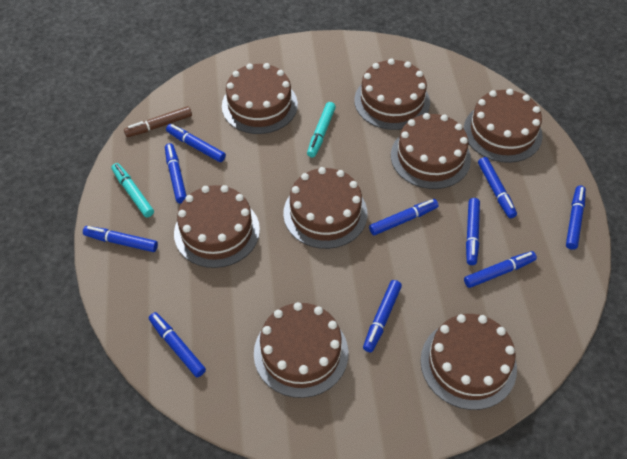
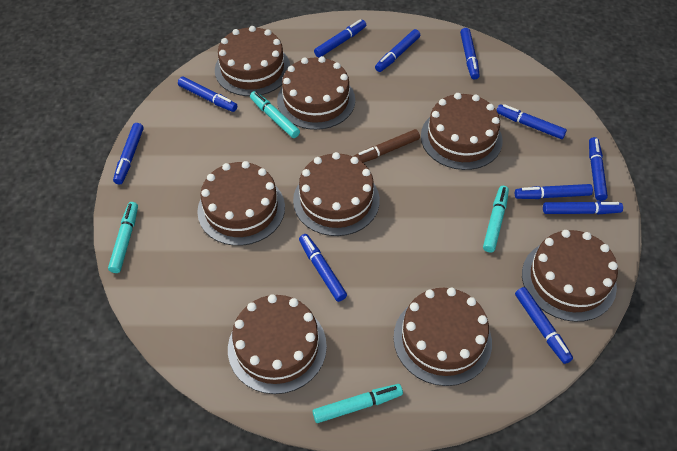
blue marker: [83,226,158,252] [149,312,206,377] [165,143,187,204] [166,124,226,162] [363,280,402,352] [369,199,438,235] [464,251,537,288] [466,198,480,265] [478,157,517,218] [566,185,586,250] = 10 -> [113,123,144,185] [178,77,237,112] [299,234,347,302] [314,19,366,58] [375,29,420,72] [460,28,480,80] [497,104,567,139] [515,184,593,199] [515,287,573,364] [543,201,623,214] [589,137,608,201] = 11
turquoise marker: [111,163,154,218] [307,102,336,158] = 2 -> [108,202,138,273] [250,91,300,138] [312,384,403,423] [483,186,509,253] = 4

